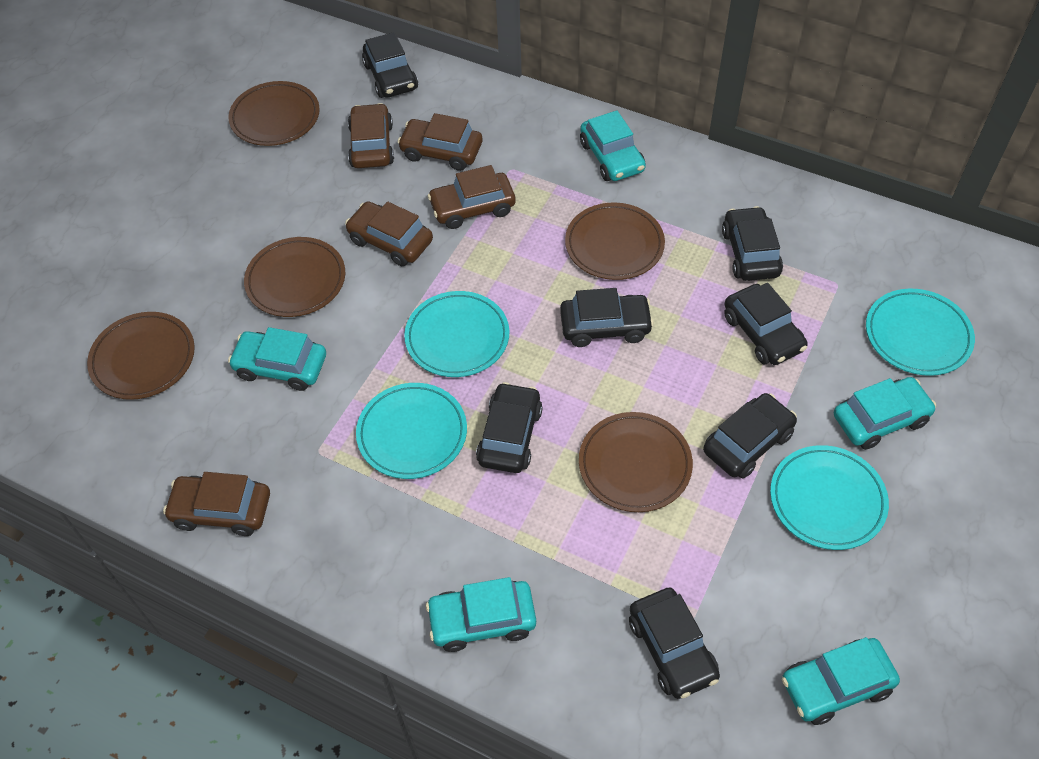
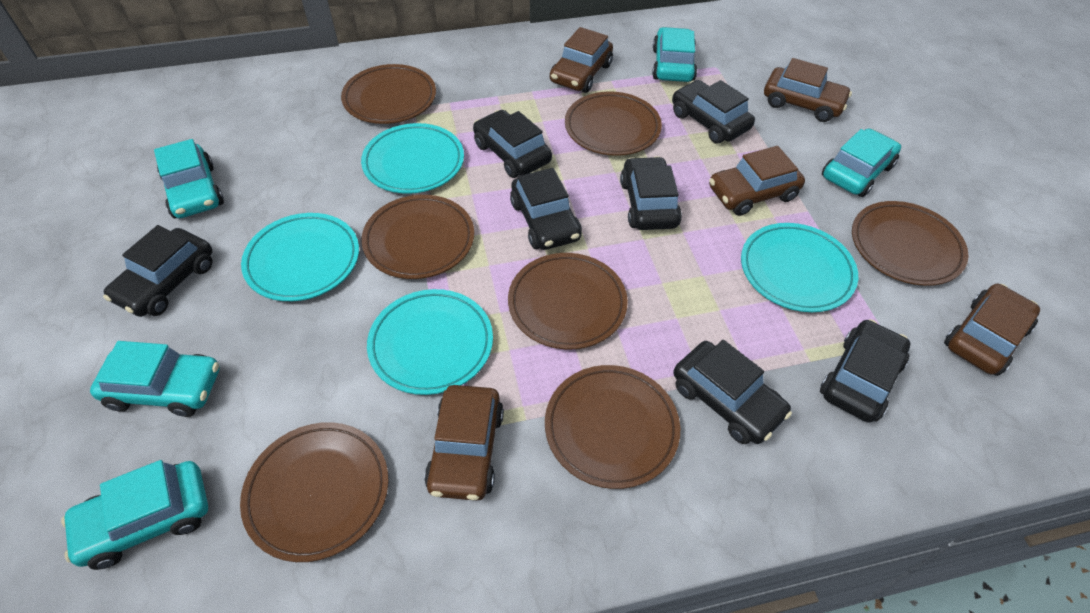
brown plate: [87,312,195,400] [228,81,320,146] [244,237,345,317] [565,203,665,280] [579,412,693,512] = 5 -> [240,422,389,562] [341,64,436,124] [362,195,474,279] [508,253,628,349] [545,365,680,489] [565,91,662,156] [852,201,969,286] = 7

